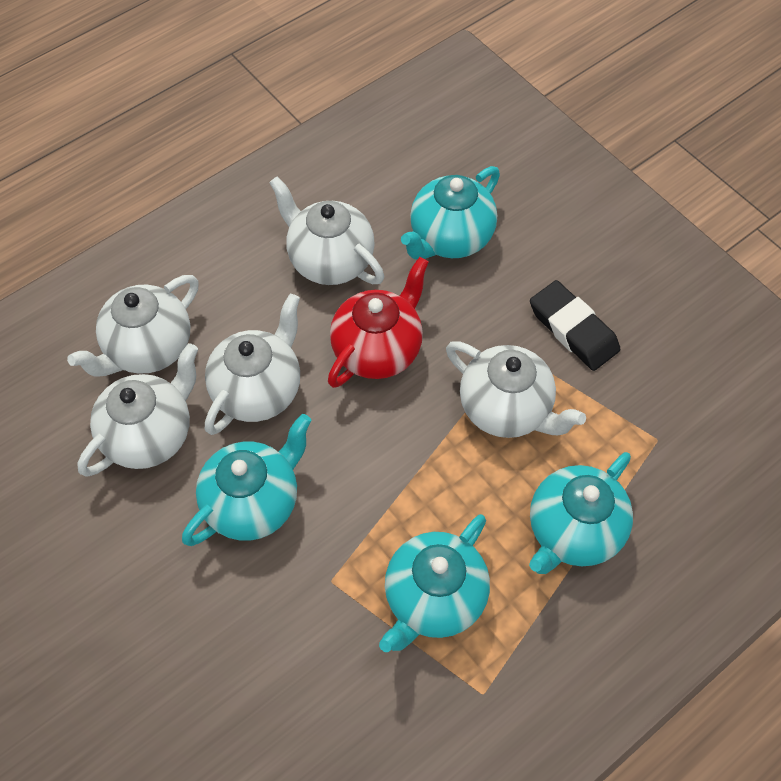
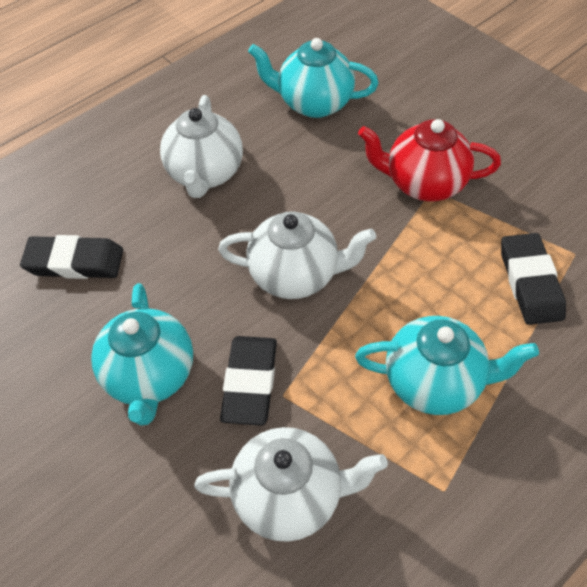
black eraser: [530,280,620,371] = 1 -> [20,235,123,279] [220,336,277,426] [501,233,566,325] = 3
turquoise teapot: [182,414,312,546] [379,514,490,652] [401,166,500,259] [529,452,633,574] = 4 -> [91,283,193,426] [248,38,378,118] [355,316,539,415] = 3
white teapot: [67,275,199,376] [77,343,198,476] [205,294,300,435] [269,176,384,285] [446,341,586,438] = 5 -> [160,95,243,198] [194,427,388,542] [218,211,376,299] = 3

